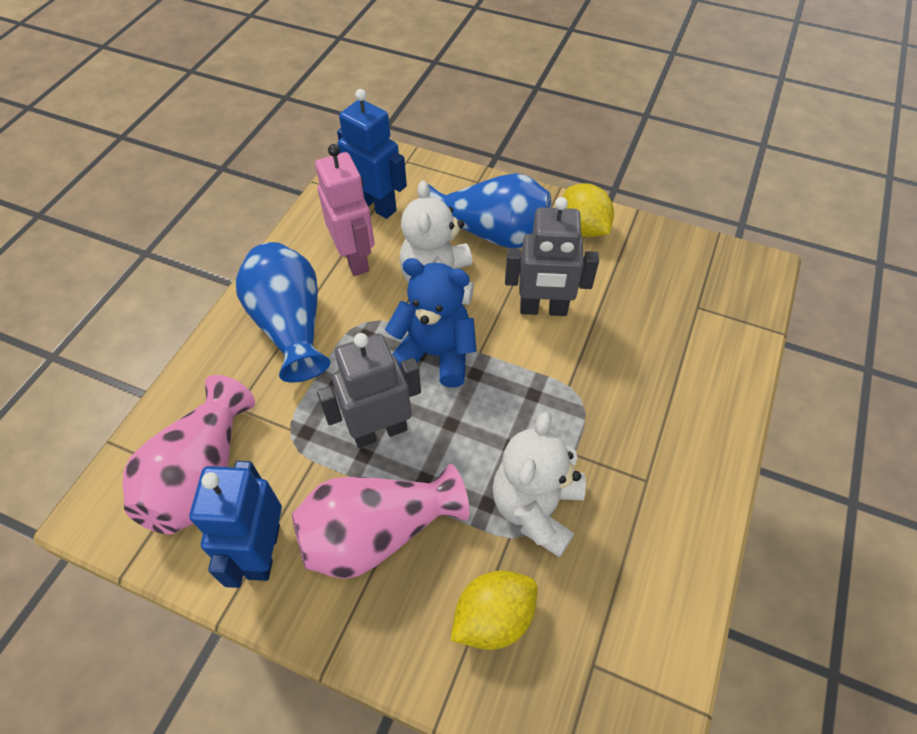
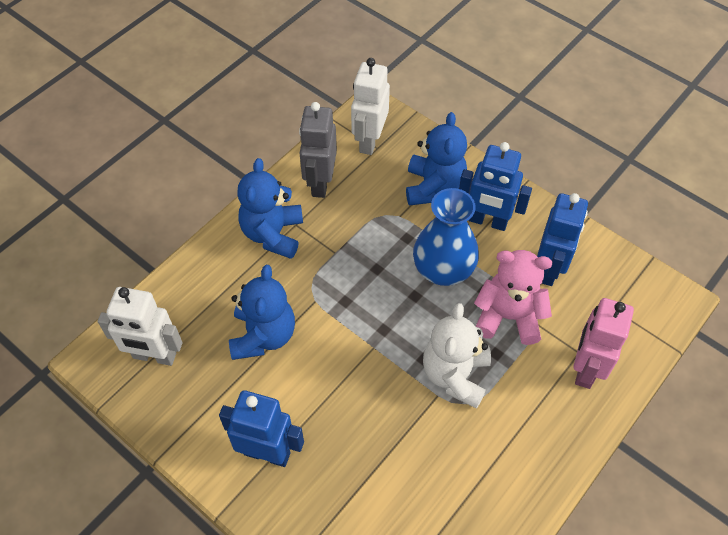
blue robot: [189,461,282,588] [337,89,407,219] = 2 -> [219,390,304,467] [459,142,532,231] [537,193,588,286] = 3
blue teddy bear: [385,258,477,387] = 1 -> [229,265,295,360] [237,158,303,259] [406,112,467,206] = 3
blue vase: [236,242,330,382] [428,173,551,248] = 2 -> [413,188,479,286] = 1
grey robot: [317,333,421,448] [505,197,599,316] = 2 -> [299,102,337,198] = 1
pink teddy bear: none = 0 -> [474,250,552,345] = 1
pink vase: [123,375,255,534] [292,464,470,579] = 2 -> none = 0
white robot: none = 0 -> [98,287,183,366] [351,58,390,155] = 2
white teddy bear: [399,180,474,305] [492,412,586,557] = 2 -> [423,303,491,409] = 1
yellow lemon: [451,570,538,650] [563,183,614,237] = 2 -> none = 0

